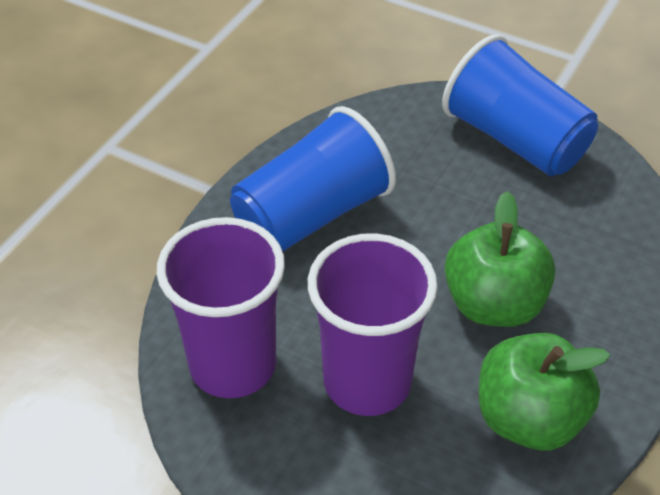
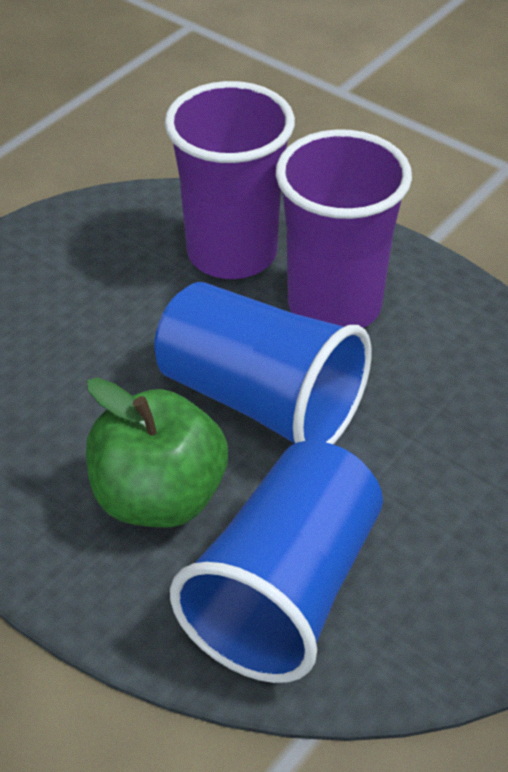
green apple: [445,191,555,327] [479,333,610,450] = 2 -> [86,378,228,528] = 1

